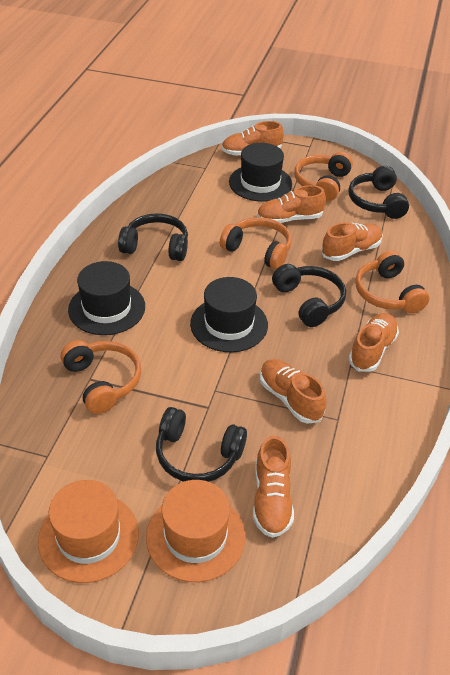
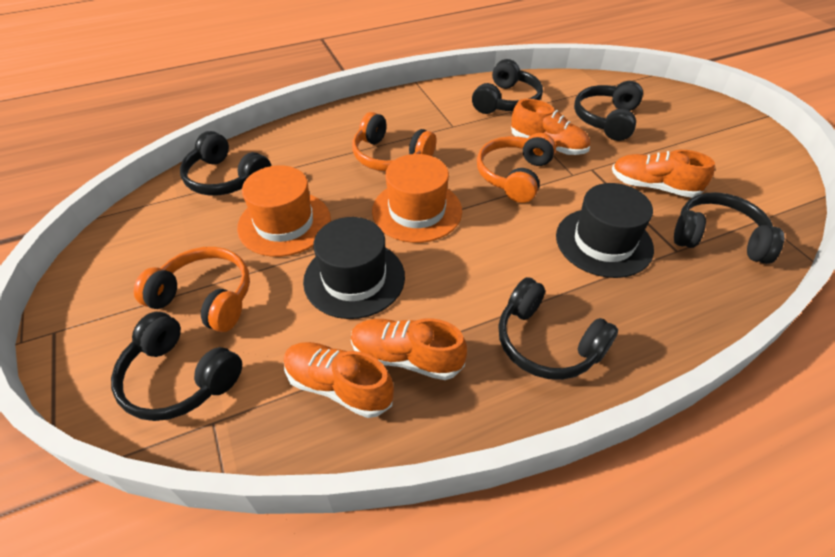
black hat: [68,261,145,335] [190,277,268,352] [229,143,292,202] = 3 -> [303,217,405,319] [556,183,654,278] = 2
black headphones: [118,213,188,261] [156,407,247,482] [272,264,346,327] [348,166,409,219] = 4 -> [111,312,242,421] [180,131,271,196] [472,59,543,114] [498,277,618,380] [574,81,643,141] [674,192,784,264] = 6
orange headphones: [61,340,141,414] [220,217,292,270] [294,152,353,201] [355,250,430,313] = 4 -> [134,247,250,332] [352,112,437,172] [477,133,556,203] = 3
orange shoe: [221,121,284,156] [253,436,294,538] [257,185,326,223] [260,359,326,424] [321,222,383,261] [348,313,399,372] = 6 -> [284,342,394,418] [351,318,467,380] [511,99,590,155] [612,150,715,198] = 4

